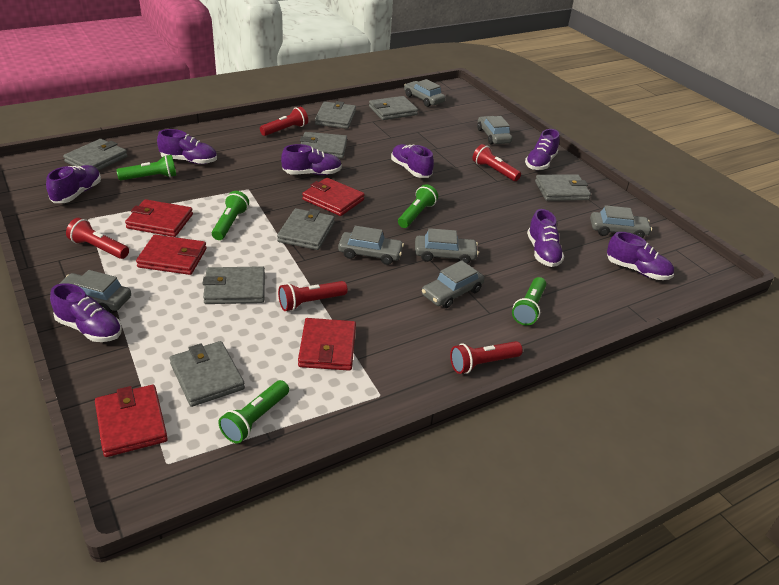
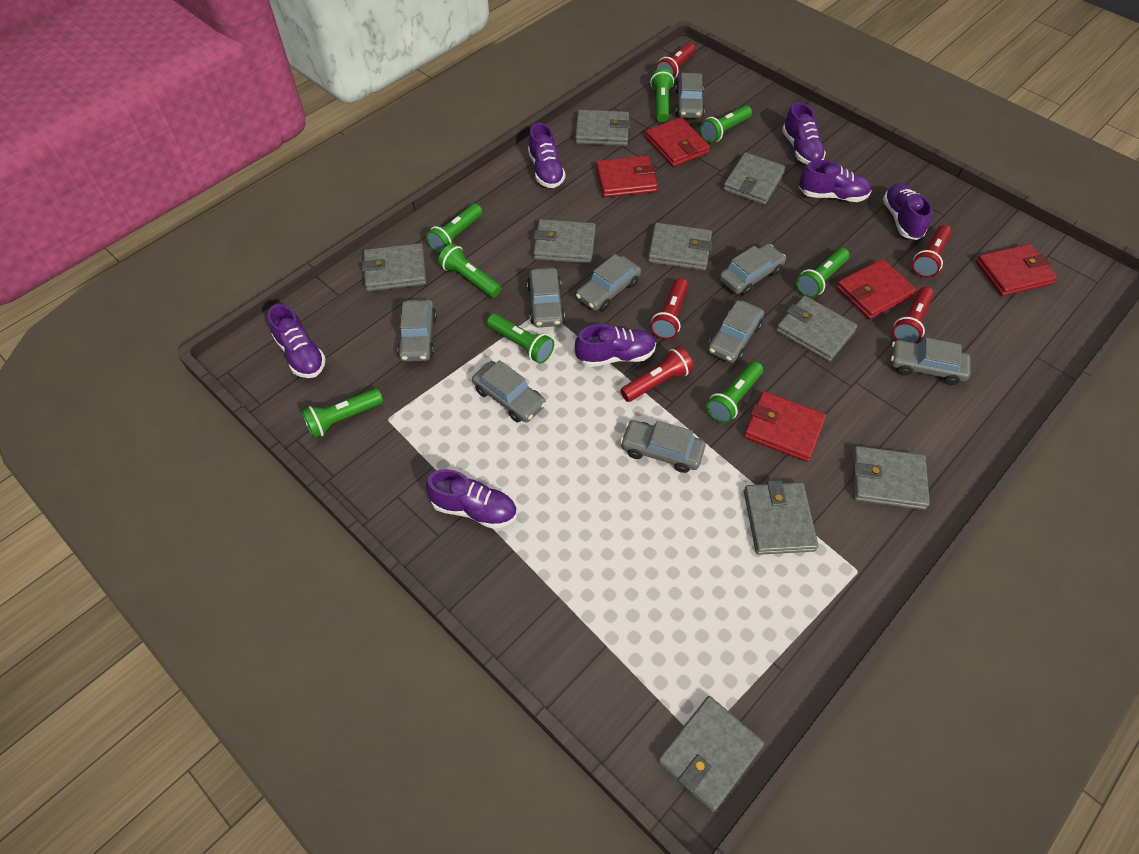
green flashlight: [117,155,176,180] [212,191,249,240] [218,380,289,443] [398,184,438,228] [512,277,546,325] = 5 -> [302,388,383,438] [426,204,482,254] [438,243,501,298] [487,314,554,364] [650,68,674,123] [700,105,752,143] [706,361,763,423] [796,248,850,298] = 8
grey car: [59,270,131,313] [338,226,404,265] [404,79,446,107] [415,228,479,264] [422,260,485,308] [477,116,512,144] [590,205,652,238] = 7 -> [397,299,437,361] [472,360,546,423] [527,268,565,327] [576,254,641,311] [620,420,705,473] [675,73,705,118] [708,300,764,363] [719,244,786,295] [891,338,971,385] = 9
grey wallet: [63,139,127,171] [170,341,245,407] [203,266,265,304] [277,208,335,250] [300,132,347,159] [315,101,356,129] [369,96,418,120] [535,174,591,201] = 8 -> [362,243,426,291] [533,219,596,264] [575,110,630,146] [648,223,712,271] [658,696,764,812] [723,152,786,205] [744,480,819,555] [776,296,857,362] [852,446,930,510] = 9
purple shoe: [46,165,101,203] [50,283,122,342] [157,129,217,164] [281,144,342,175] [391,144,434,178] [525,129,560,170] [527,209,564,267] [607,232,674,280] = 8 -> [268,304,326,378] [426,469,517,529] [528,123,565,188] [575,324,656,367] [782,102,826,164] [799,160,872,202] [883,183,932,240] = 7

